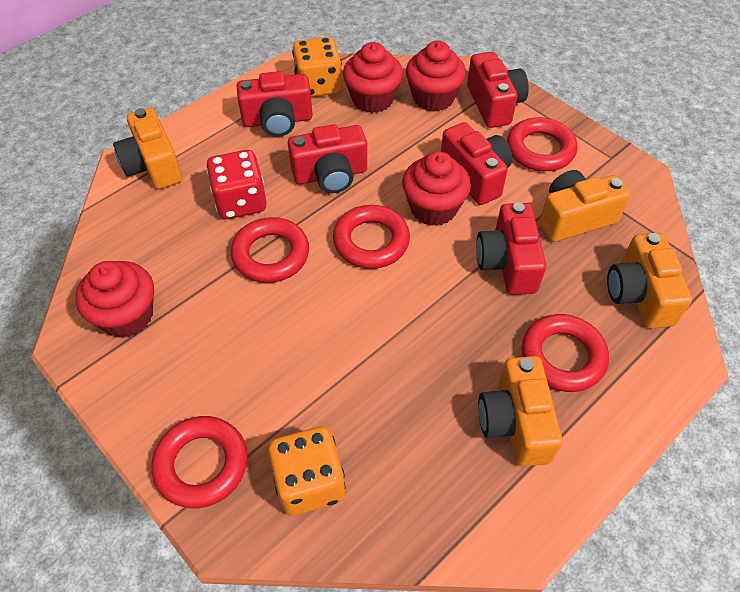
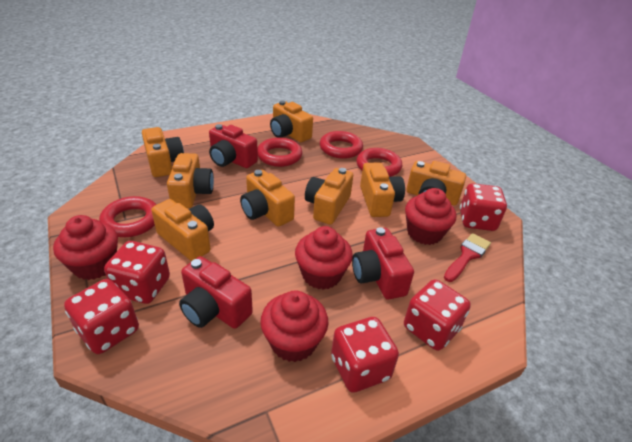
orange camera: [113,108,182,189] [478,356,563,467] [539,170,630,242] [607,233,692,329] = 4 -> [142,127,184,177] [151,199,214,261] [167,153,214,208] [240,170,295,227] [270,100,313,142] [305,168,353,225] [360,163,405,217] [407,161,466,205] = 8
orange dice: [268,426,346,516] [292,37,342,97] = 2 -> none = 0
red brush: none = 0 -> [444,233,491,282] = 1
red camera: [237,71,313,137] [288,124,367,193] [441,122,512,205] [467,52,529,128] [476,202,546,295] = 5 -> [179,256,253,329] [209,124,258,168] [352,227,414,299] = 3
red dice: [206,150,267,219] = 1 -> [64,279,139,354] [104,241,170,304] [331,317,399,393] [404,279,471,351] [460,183,507,231] = 5
red ring: [152,416,248,508] [231,217,309,283] [333,205,410,269] [507,117,577,171] [521,314,609,392] = 5 -> [99,196,157,237] [257,138,302,167] [320,131,363,159] [356,148,402,177] = 4

